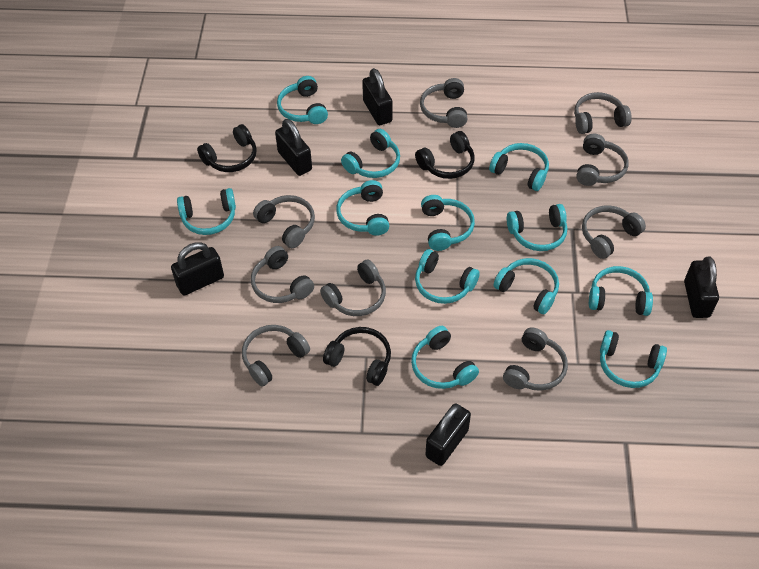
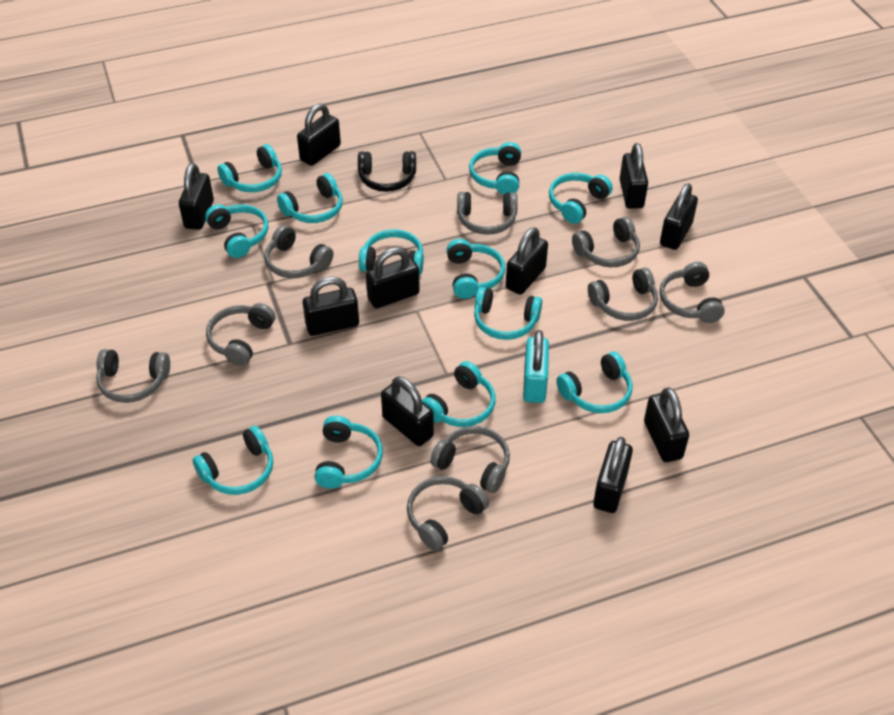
black headphones: [197,124,257,172] [323,327,391,386] [415,131,475,179] = 3 -> [358,151,416,192] = 1
black padlock: [171,242,224,295] [275,119,312,176] [362,68,393,125] [425,404,471,466] [684,257,719,318] = 5 -> [179,163,214,230] [297,103,341,166] [303,277,359,336] [366,247,420,309] [381,376,434,446] [506,227,548,295] [593,437,633,513] [620,143,648,209] [644,387,689,462] [660,183,698,250] = 10
turquoise padlock: none = 0 -> [523,330,549,403] = 1

